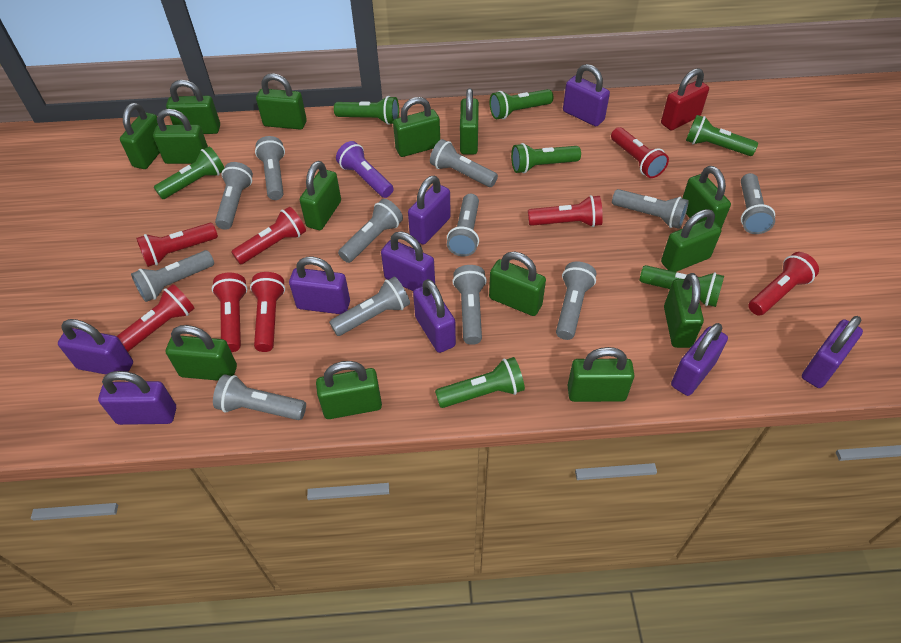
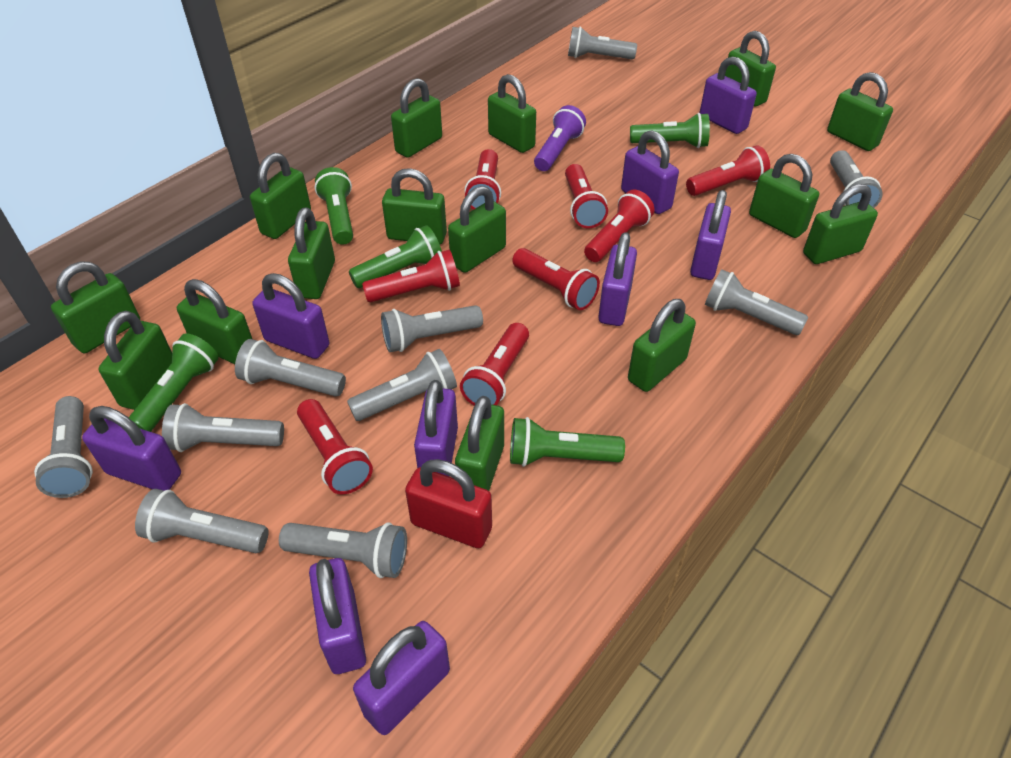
green flashlight: [154,146,224,199] [334,96,399,125] [435,357,525,408] [490,89,553,119] [511,143,581,173] [640,265,724,307] [686,115,758,156] = 7 -> [128,333,219,432] [315,167,353,245] [349,225,442,288] [510,417,625,467] [630,113,710,148] = 5
green padlock: [120,103,160,169] [153,109,208,164] [166,80,220,134] [166,325,237,381] [256,73,307,130] [300,161,341,230] [316,361,382,419] [393,97,440,157] [460,88,479,155] [489,252,546,316] [567,347,635,402] [661,209,721,272] [664,273,704,348] [682,166,731,229] = 14 -> [51,262,140,353] [98,311,172,410] [177,279,252,364] [250,153,311,239] [288,208,335,299] [382,168,447,244] [391,78,442,158] [448,186,506,273] [455,396,504,491] [488,74,536,153] [628,299,696,392] [725,31,776,106] [749,154,819,238] [803,184,878,264] [827,72,893,151] = 15
grey flashlight: [131,250,214,302] [213,374,306,420] [215,162,253,230] [255,136,285,200] [329,277,410,336] [338,199,403,263] [430,139,498,187] [447,194,479,256] [452,265,487,345] [556,262,596,340] [612,189,689,229] [741,173,775,234] = 12 -> [34,396,93,498] [135,489,269,553] [162,403,284,452] [235,339,346,397] [279,522,407,578] [347,349,457,421] [381,305,483,352] [568,27,637,59] [705,269,808,335] [830,150,882,208] = 10

